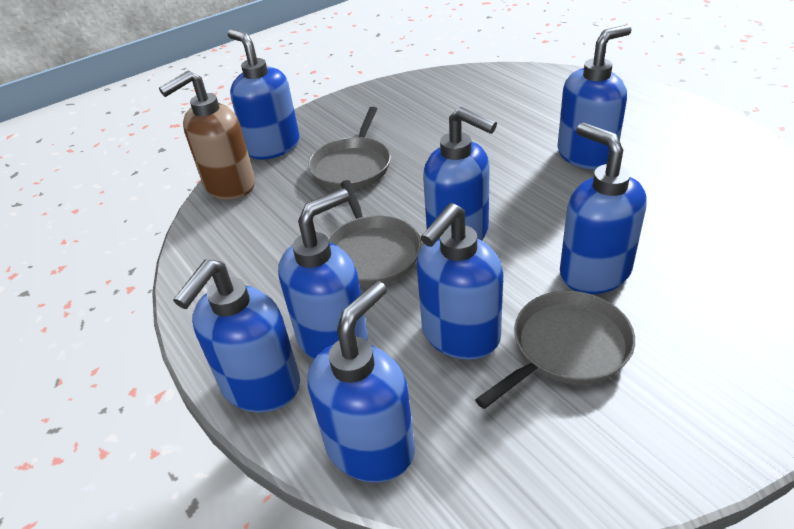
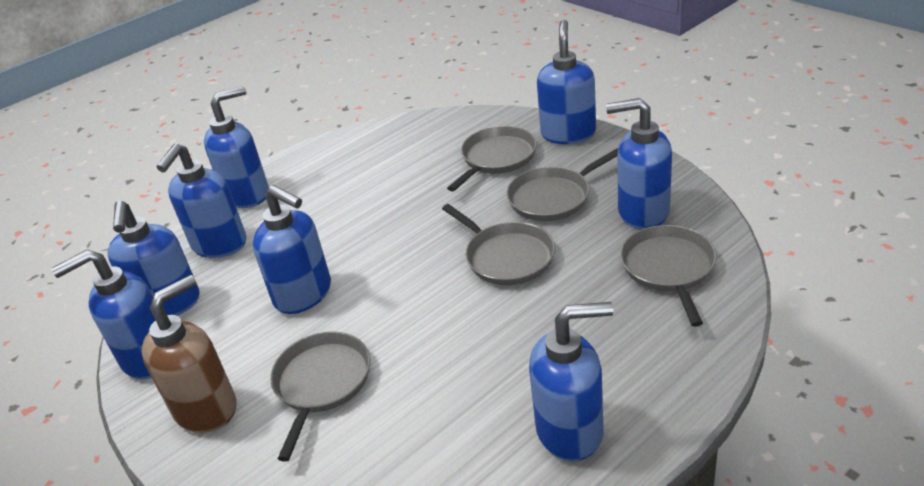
grey pan: [308,107,391,190] [328,180,421,286] [475,291,635,409] = 3 -> [270,332,370,462] [442,204,555,285] [447,126,537,192] [506,148,618,221] [620,225,717,327] = 5

